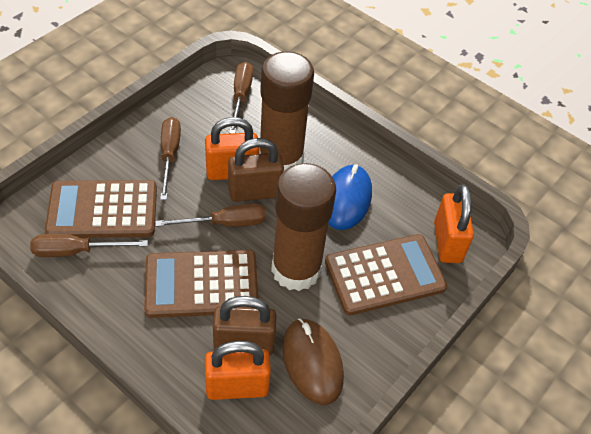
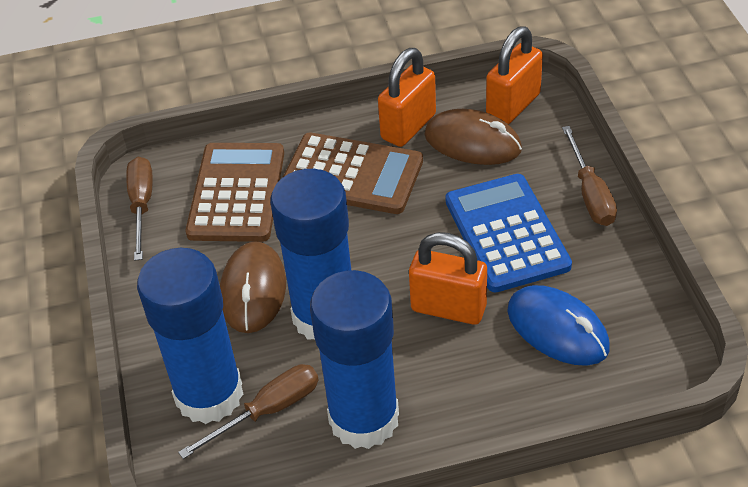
blue calculator: none = 0 -> [446,174,572,292] = 1
blue glue stick: none = 0 -> [137,248,244,424] [270,169,351,340] [310,270,399,449] = 3
brown calculator: [45,180,157,238] [144,250,259,318] [325,234,447,315] = 3 -> [186,143,284,242] [282,132,423,214] = 2
brown glue stick: [259,51,314,171] [271,163,336,291] = 2 -> none = 0
brown mouse: [282,318,344,405] = 1 -> [220,241,286,333] [424,109,522,165] = 2
brown padlock: [213,296,277,355] [228,138,284,202] = 2 -> none = 0
brown screwdriver: [30,234,148,257] [155,203,266,227] [160,117,181,200] [229,62,253,134] = 4 -> [126,157,153,261] [178,364,319,459] [562,126,617,226] = 3

